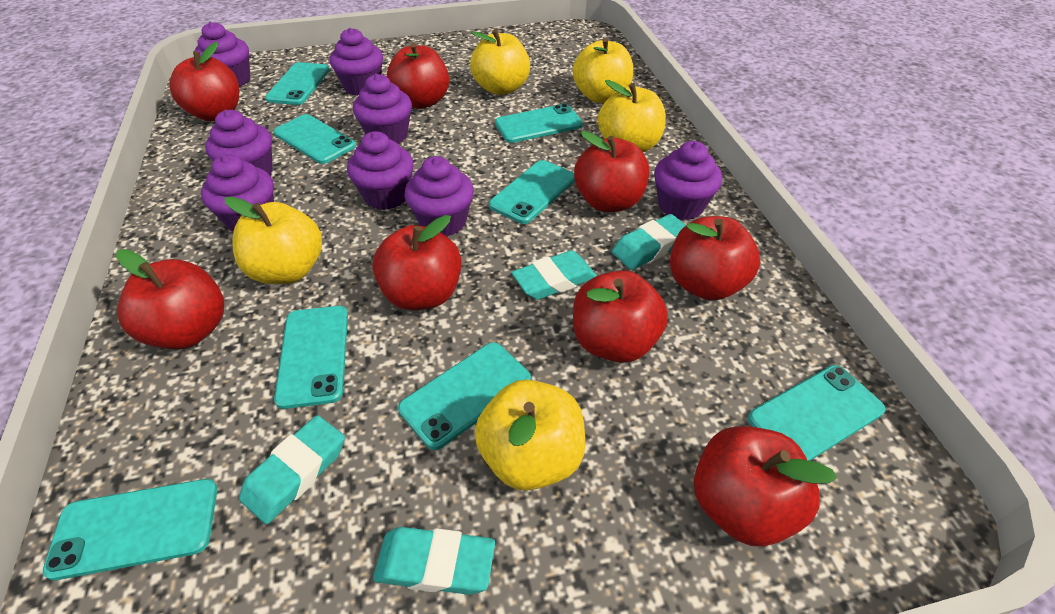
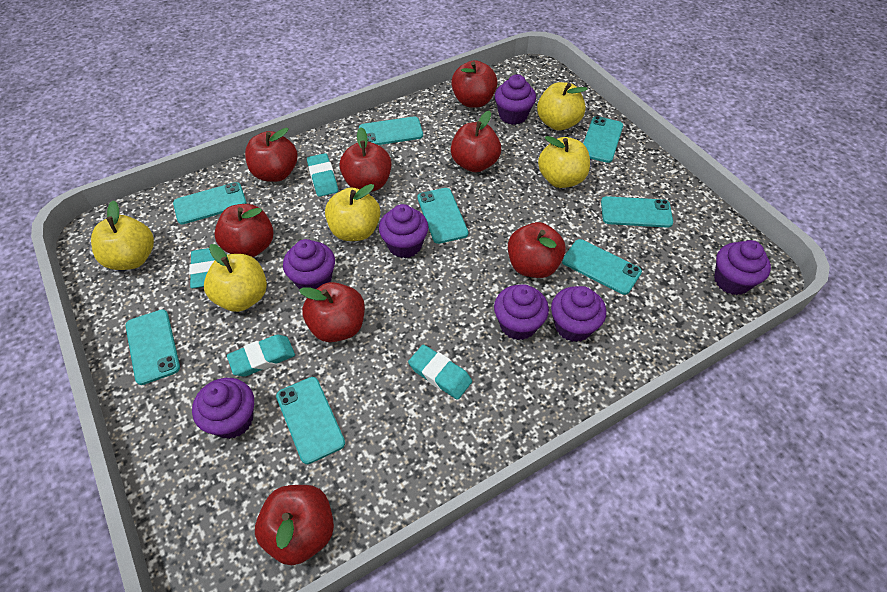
purple cupcake: [194,22,250,87] [201,154,274,232] [205,110,273,175] [330,28,383,96] [347,131,414,210] [353,74,412,144] [405,156,474,237] [654,141,722,220] = 8 -> [192,378,254,439] [283,239,335,289] [379,204,428,258] [494,284,549,340] [495,74,536,125] [551,286,606,342] [714,240,771,295] = 7

